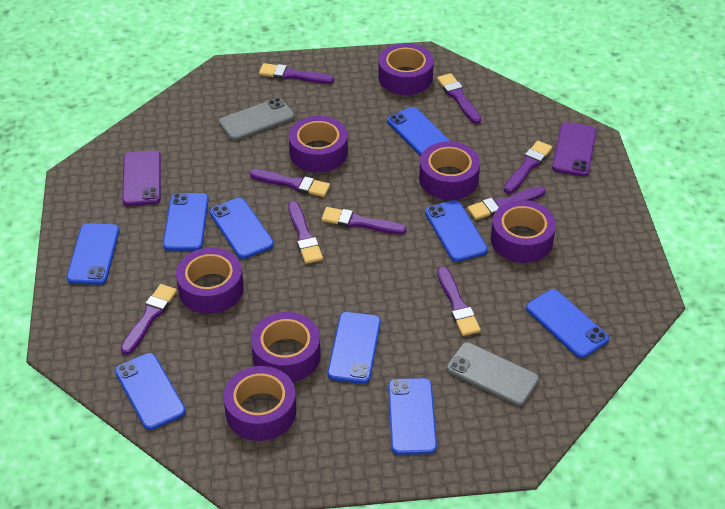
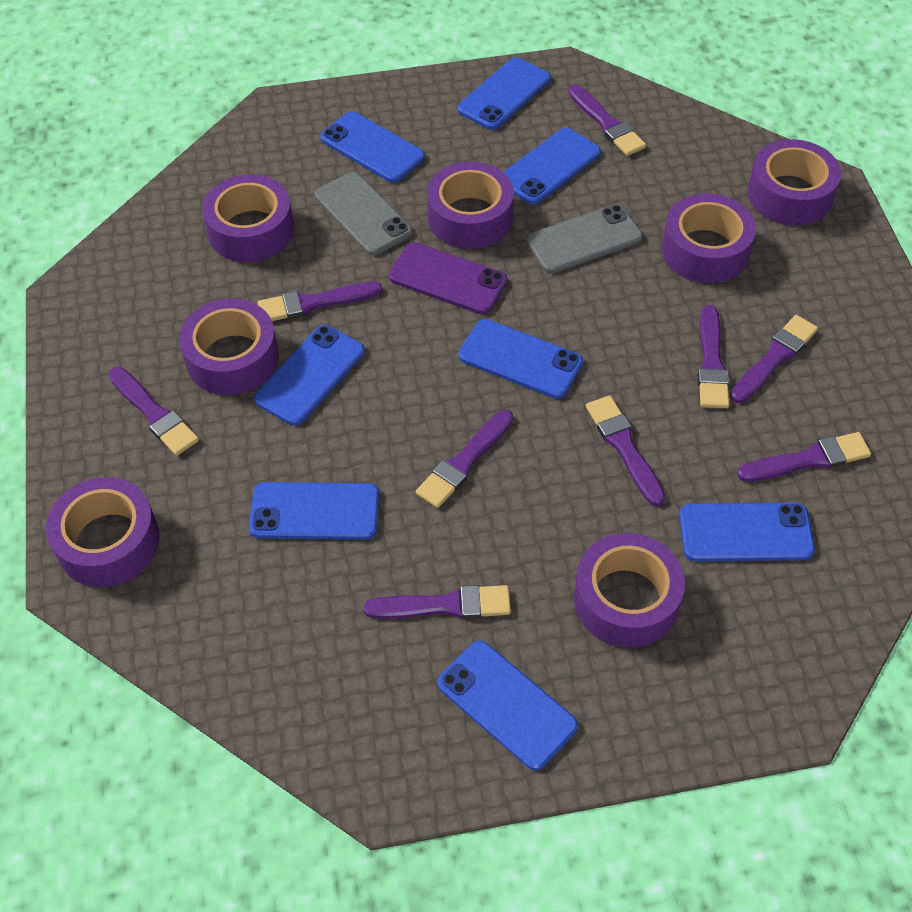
blue phone: [67,223,120,285] [115,353,186,430] [163,193,209,251] [210,198,274,259] [328,312,381,384] [387,107,450,156] [388,378,437,455] [425,200,488,262] [526,289,609,358] = 9 -> [249,482,379,540] [254,325,365,426] [320,111,425,183] [437,641,578,770] [457,57,551,130] [458,319,583,399] [504,128,601,205] [679,502,815,561] = 8
purple phone: [122,150,161,206] [552,122,597,176] = 2 -> [389,242,507,314] = 1

